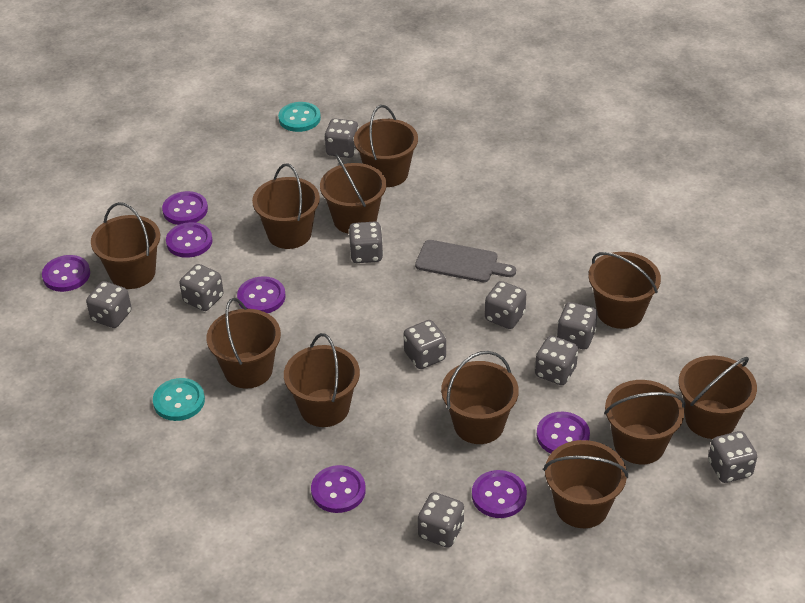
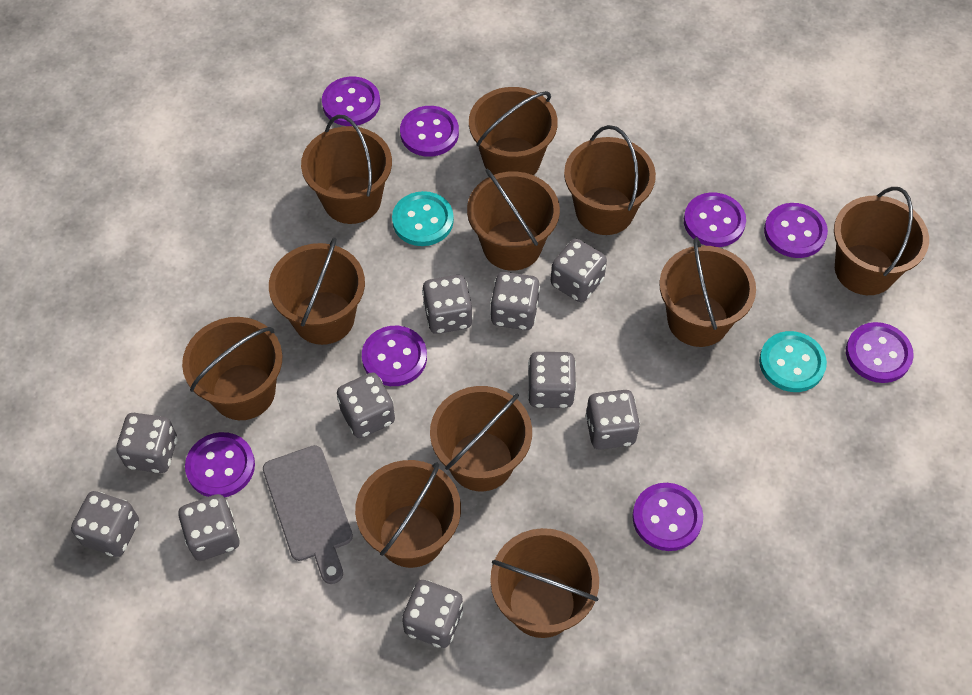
purple button: [42,255,90,292] [162,191,208,225] [166,222,213,258] [237,276,286,313] [311,465,366,513] [472,470,527,518] [537,412,590,453] = 7 -> [185,432,255,497] [322,77,380,126] [362,326,427,386] [400,106,459,157] [632,483,703,551] [684,192,746,247] [764,203,828,258] [846,322,914,383] = 8

